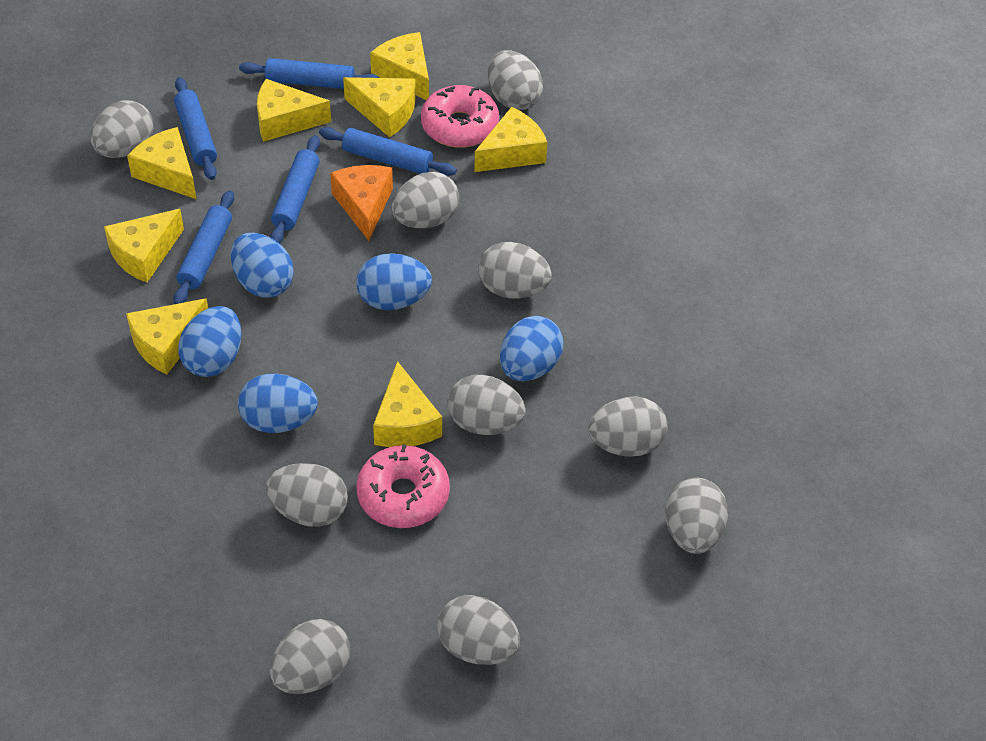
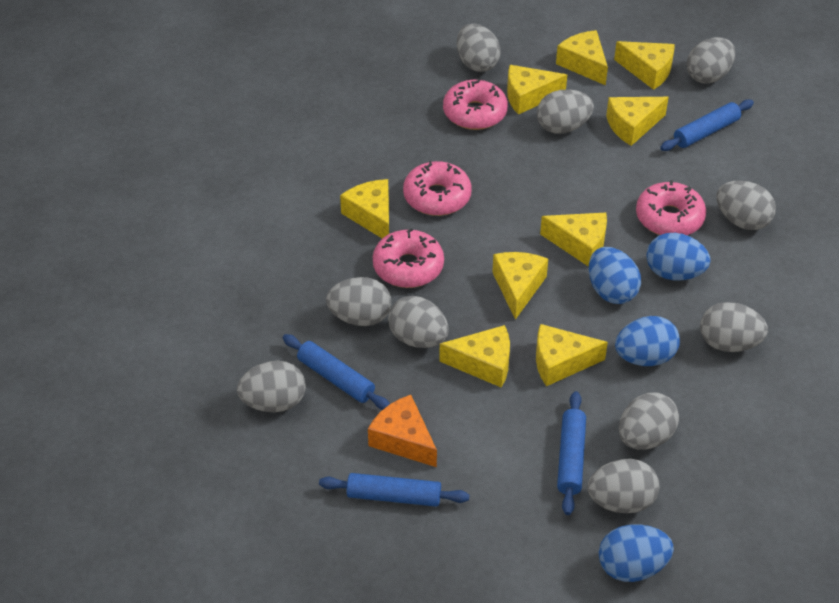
blue egg: [178,306,242,377] [231,233,294,298] [238,374,318,433] [357,253,432,310] [500,316,563,381] = 5 -> [589,247,641,304] [599,524,674,582] [615,316,680,366] [646,233,710,280] = 4
blue rolling pin: [173,190,234,304] [174,77,217,180] [239,58,380,89] [270,135,320,244] [319,127,457,176] = 5 -> [283,334,390,410] [319,473,470,507] [557,391,586,515] [660,99,754,151] = 4
pink donut: [356,445,450,528] [421,85,499,148] = 2 -> [373,228,444,288] [403,161,472,216] [443,78,508,130] [636,180,706,235] = 4
yellow cheese: [104,209,184,283] [126,298,208,375] [127,127,196,199] [257,79,331,142] [343,77,416,137] [370,32,429,100] [373,361,442,447] [474,107,547,172] = 8 -> [340,179,389,238] [439,325,510,388] [492,252,548,320] [507,65,567,115] [536,324,608,386] [540,213,607,267] [556,30,608,85] [606,97,669,146] [614,41,675,90] = 9

